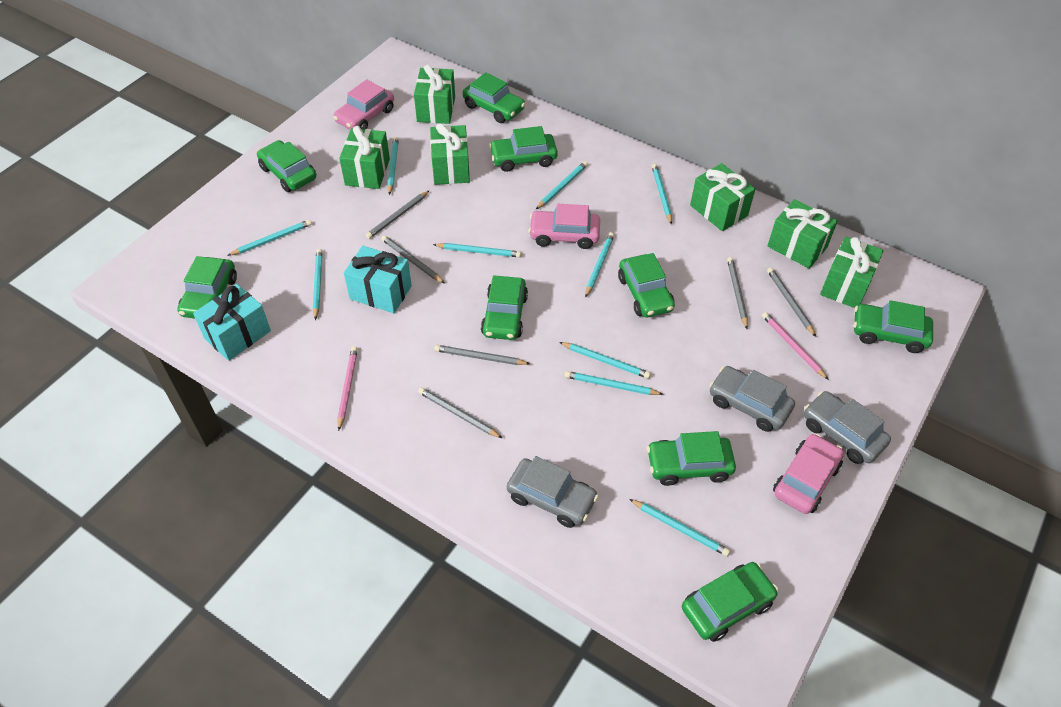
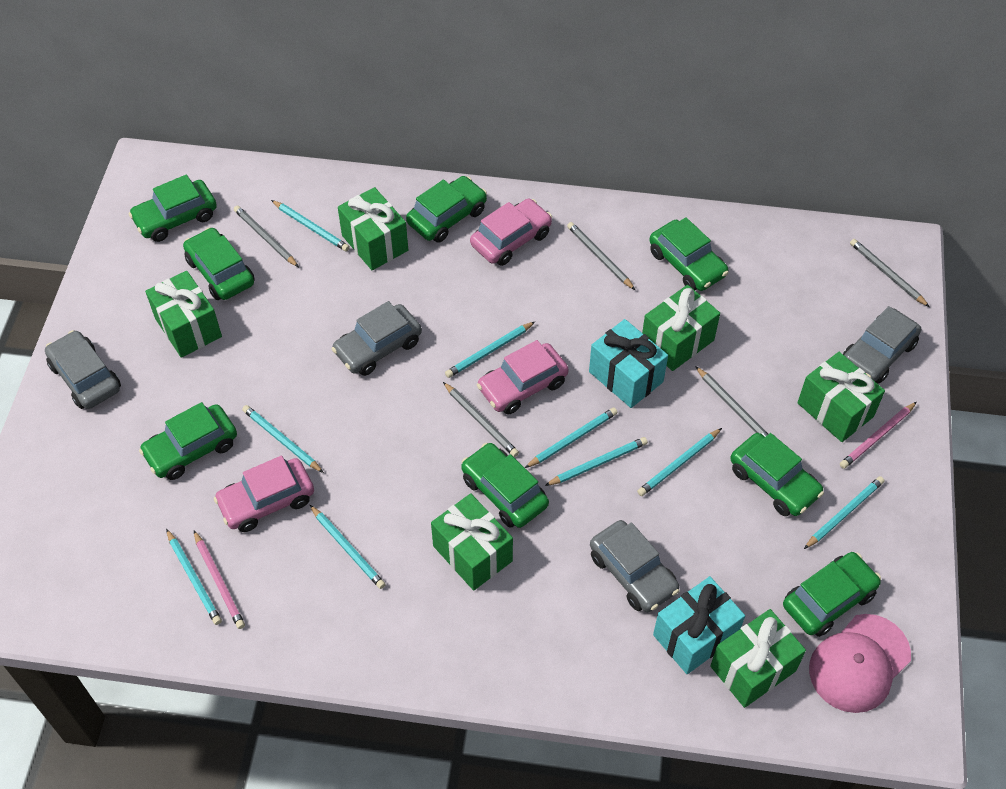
green car: [177,256,237,318] [257,140,317,192] [463,72,525,123] [481,276,528,340] [489,126,558,172] [618,253,675,318] [647,431,736,486] [682,562,778,642] [854,300,933,353] = 9 -> [129,175,217,242] [139,402,237,480] [183,227,255,300] [406,176,487,243] [461,443,549,528] [649,217,729,291] [730,433,824,516] [783,552,881,637] = 8
grey car: [507,456,598,528] [709,366,795,432] [804,391,891,464] = 3 -> [45,330,121,409] [332,301,422,376] [590,520,680,612] [843,306,921,384] = 4
grey pencil: [366,190,430,239] [381,235,445,283] [418,387,502,438] [434,345,530,365] [727,257,748,329] [767,268,816,337] = 6 -> [234,206,299,267] [443,382,519,457] [567,222,635,290] [695,366,768,437] [850,239,930,307] = 5
pink cap: none = 0 -> [809,614,911,713] = 1
turquoise pencil: [227,220,312,256] [313,249,322,320] [388,137,399,195] [433,243,522,258] [536,161,588,209] [559,342,651,379] [565,371,663,395] [585,232,614,298] [629,499,730,556] [652,164,672,225] = 10 -> [166,529,222,625] [242,405,324,473] [271,200,350,251] [310,505,386,589] [445,322,535,378] [525,407,618,468] [545,437,648,486] [637,428,722,496] [804,476,884,549] = 9

